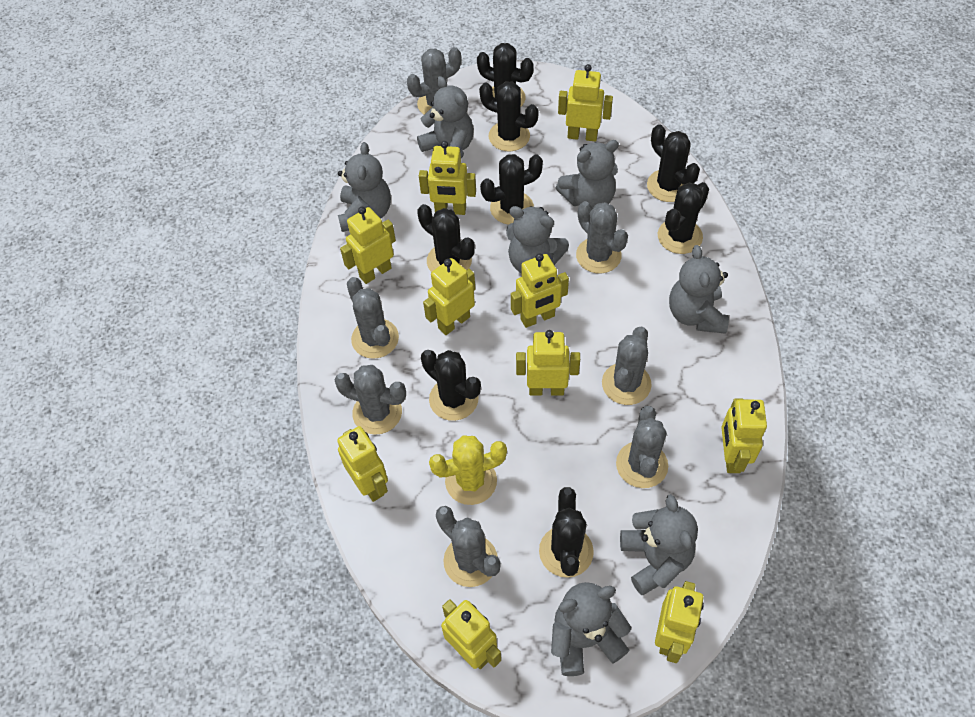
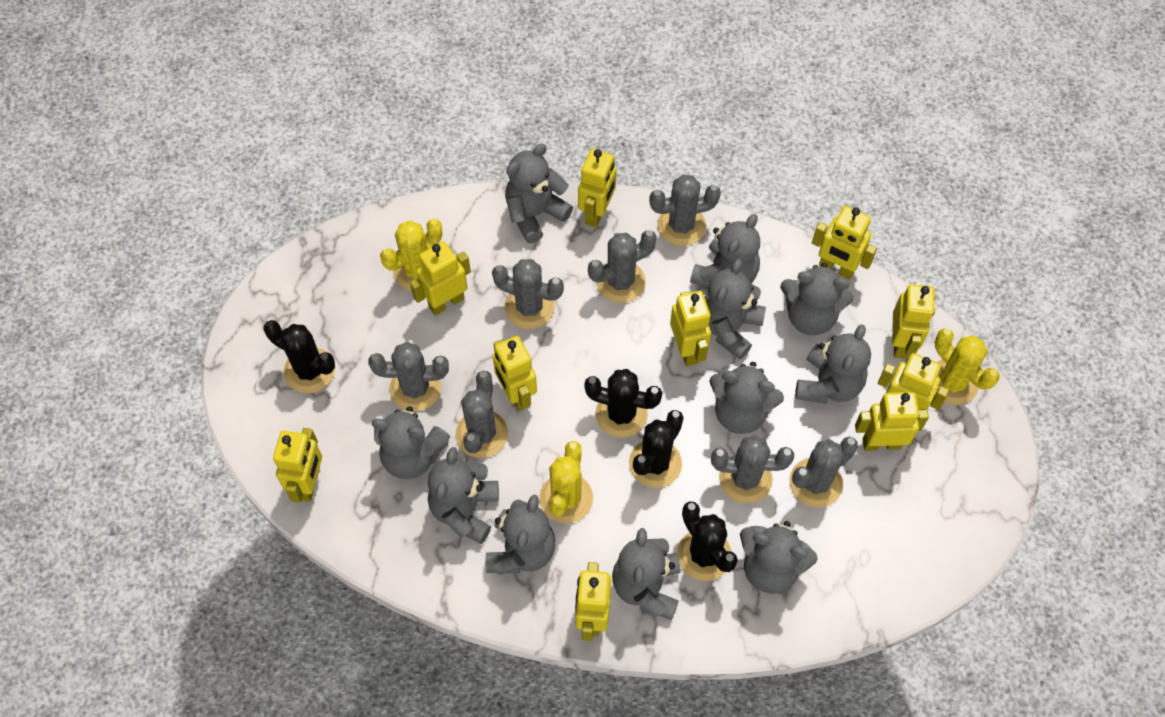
black cactus: [417,204,475,272] [421,350,481,421] [477,43,534,106] [479,81,539,151] [480,154,543,225] [539,487,594,578] [647,124,700,202] [658,182,709,254] = 8 -> [264,320,335,393] [584,369,662,438] [629,410,684,488] [677,501,738,581] = 4
grey teddy bear: [338,142,391,232] [417,76,474,158] [506,206,569,273] [551,582,631,676] [556,140,619,209] [620,494,698,595] [669,245,729,334] = 7 -> [372,406,450,479] [428,447,499,544] [486,495,556,575] [505,144,573,243] [612,528,681,620] [690,214,760,288] [704,259,766,359] [709,362,784,434] [740,521,818,594] [780,263,854,335] [795,324,871,404] = 11
yellow cactus: [429,435,507,505] = 1 -> [380,219,442,291] [539,441,593,524] [934,328,1000,405] = 3

